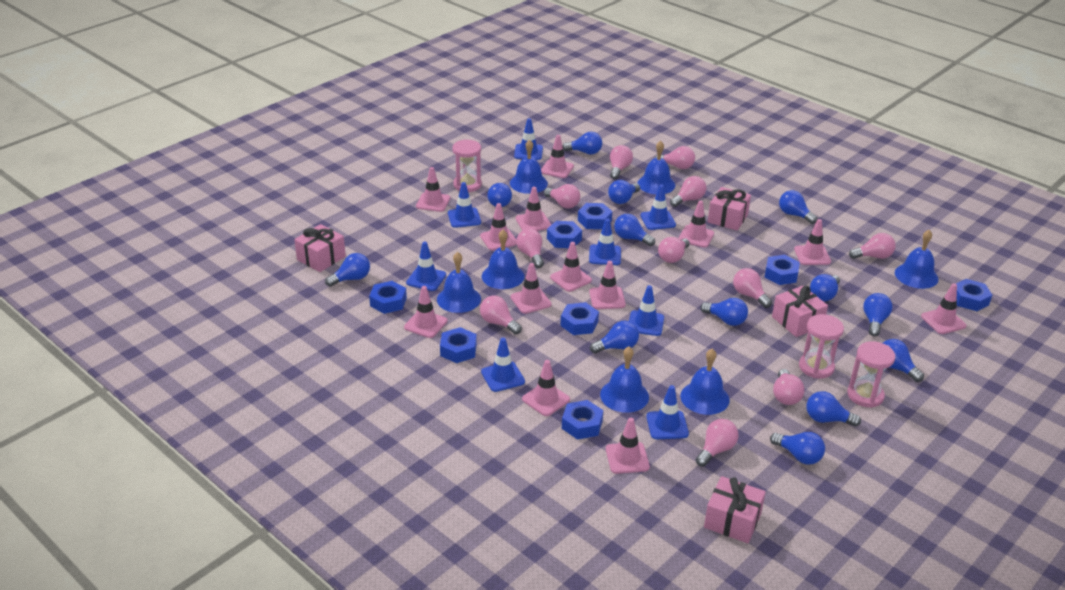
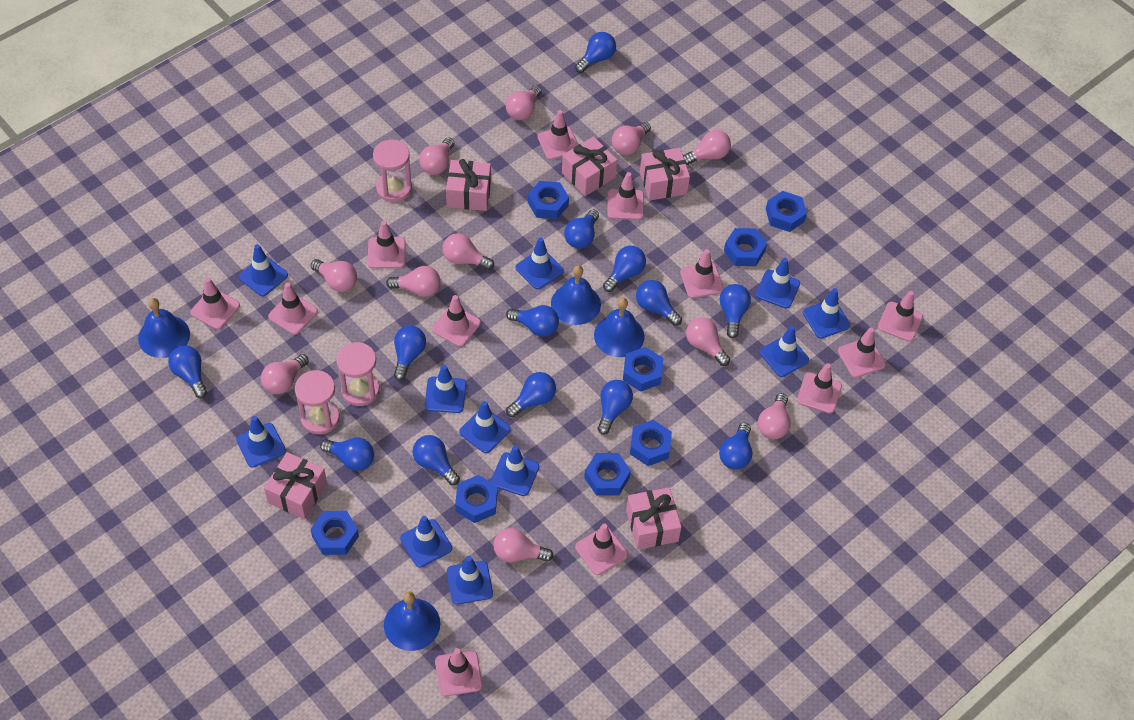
blue bell: [437,252,481,313] [482,230,524,289] [510,139,548,194] [600,347,649,413] [637,141,675,194] [680,349,730,415] [895,230,939,289] = 7 -> [138,298,190,358] [384,592,440,651] [551,265,601,325] [594,298,644,357] = 4
blue traffic cone: [406,242,446,291] [448,182,481,228] [481,338,525,392] [514,118,543,160] [589,219,621,265] [629,285,664,336] [640,185,676,230] [646,385,689,439] = 8 -> [236,416,286,468] [239,244,288,296] [400,516,452,567] [425,365,466,413] [447,556,493,604] [459,401,511,453] [491,446,539,496] [516,238,564,289] [756,258,800,309] [760,326,809,377] [803,288,850,339] = 11
pink gift: [294,224,346,272] [704,476,766,543] [708,187,751,231] [772,286,828,337] = 4 -> [264,452,327,519] [446,159,491,211] [562,136,617,196] [626,487,681,550] [640,148,690,201] = 5
pink traffic cone: [404,286,448,338] [416,167,450,212] [480,203,517,251] [510,263,552,314] [515,187,551,231] [522,360,570,416] [541,135,574,178] [550,242,592,292] [589,261,626,309] [606,418,650,474] [678,201,714,248] [794,219,831,265] [921,283,966,334] = 13 -> [190,277,240,329] [268,283,318,335] [368,221,405,268] [432,295,481,347] [435,648,482,697] [538,110,578,160] [575,523,628,575] [607,172,644,220] [680,249,724,298] [797,363,842,414] [838,328,886,378] [878,291,923,342] = 12

